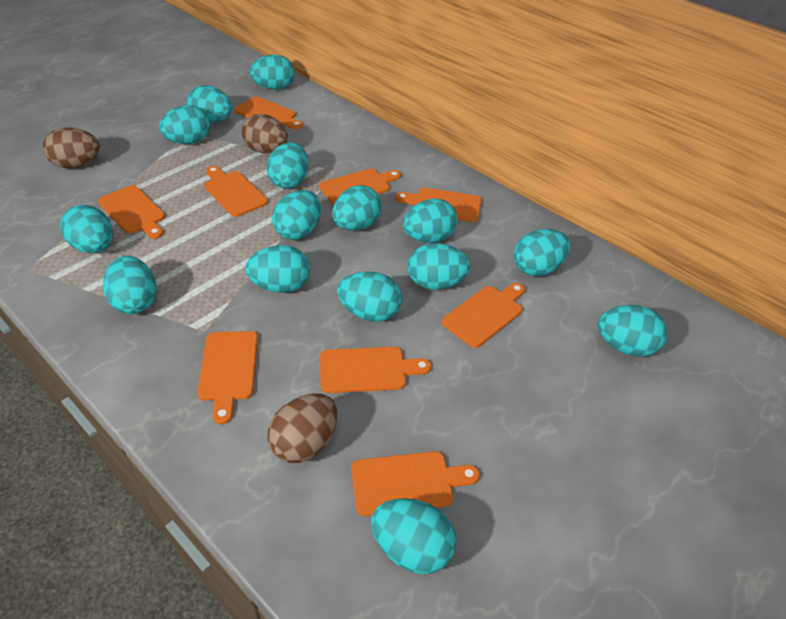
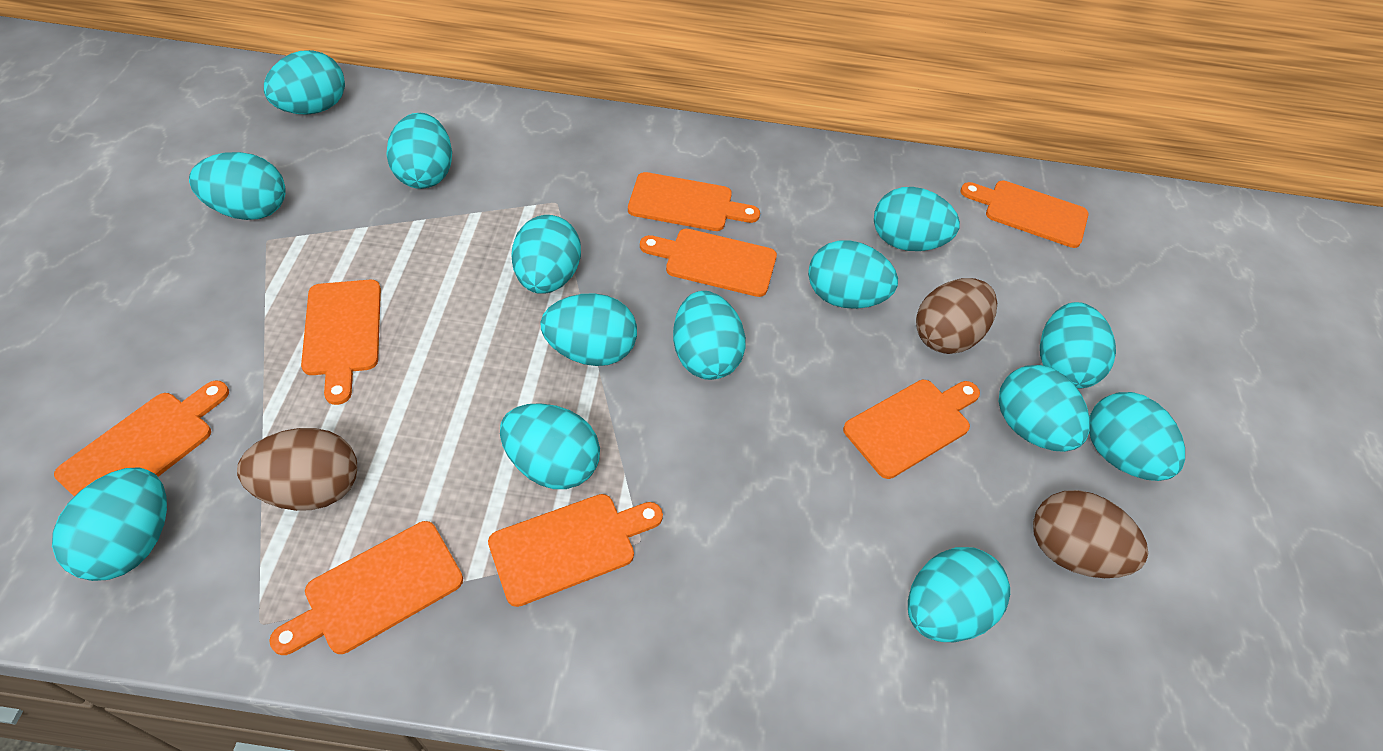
orange cutting board: [98,185,165,239] [197,331,258,424] [204,166,268,217] [235,97,303,130] [319,168,401,205] [320,347,431,393] [351,451,479,516] [395,187,482,222] [442,283,525,348] = 9 -> [54,380,229,497] [269,521,463,655] [301,280,381,405] [488,494,663,607] [628,172,760,231] [640,229,777,297] [843,380,980,479] [961,181,1089,248] = 8
turquoise egg: [60,205,113,253] [103,256,157,314] [159,105,210,144] [187,85,232,123] [245,245,310,293] [250,55,295,90] [267,142,308,189] [272,190,321,240] [333,185,382,231] [337,271,402,322] [371,498,456,574] [403,198,457,243] [408,243,470,290] [514,229,570,276] [598,305,667,356] = 15 -> [52,467,167,581] [189,152,286,220] [264,50,345,115] [386,113,452,189] [500,403,600,489] [511,215,581,294] [540,293,637,366] [673,291,746,380] [808,240,898,309] [874,187,960,251] [908,547,1010,642] [998,365,1090,452] [1040,302,1116,389] [1089,392,1185,481] = 14

